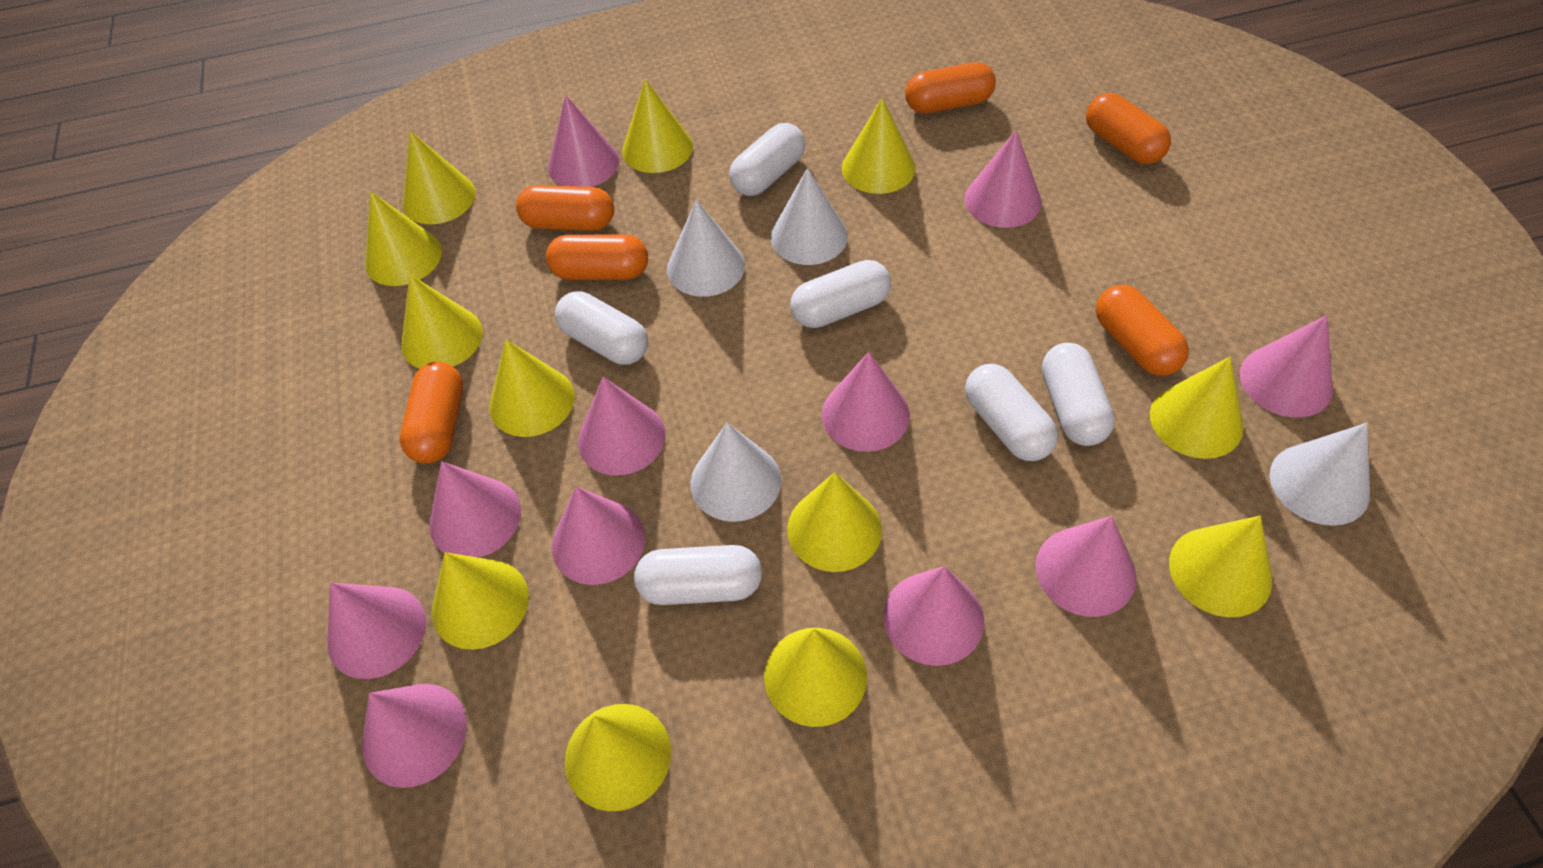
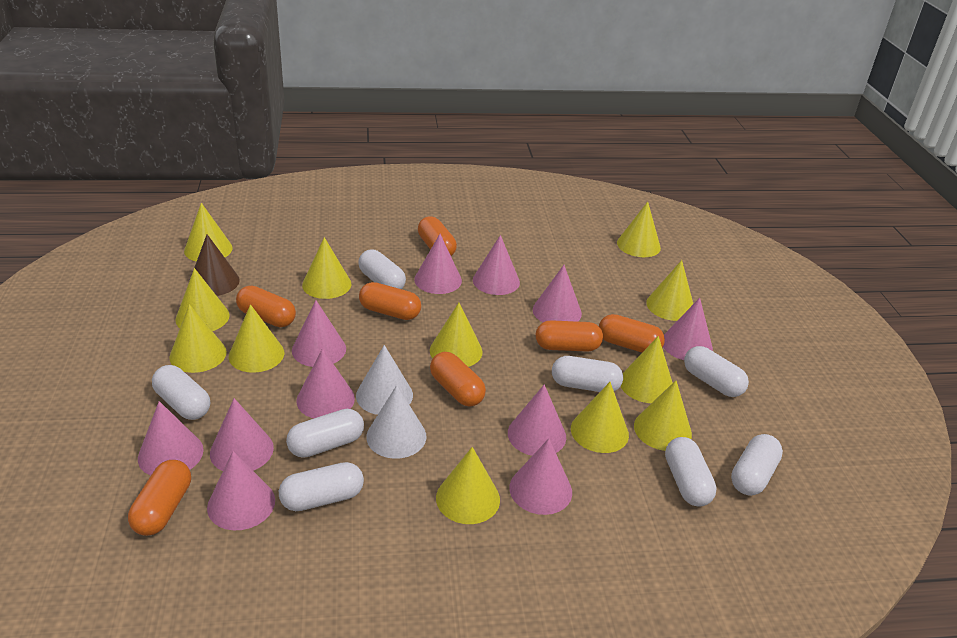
brown cone: none = 0 -> [194,234,240,296] = 1
orange capsule: [400,362,463,464] [516,185,614,231] [546,234,648,280] [905,62,996,114] [1086,93,1171,164] [1096,285,1189,376] = 6 -> [128,460,191,536] [236,286,296,327] [359,282,421,320] [418,216,457,256] [430,352,486,406] [536,320,603,352] [599,314,665,353] = 7
white capsule: [555,291,648,365] [634,545,762,605] [729,123,805,196] [790,260,891,328] [965,364,1058,461] [1042,343,1115,446] = 6 -> [152,365,210,420] [279,462,364,511] [286,409,364,458] [358,249,406,289] [552,356,623,392] [665,437,717,506] [684,346,749,397] [731,434,783,496] = 8
white cone: [667,200,745,297] [690,422,781,522] [771,168,848,265] [1270,423,1370,526] = 4 -> [356,345,413,415] [366,385,426,459] = 2

